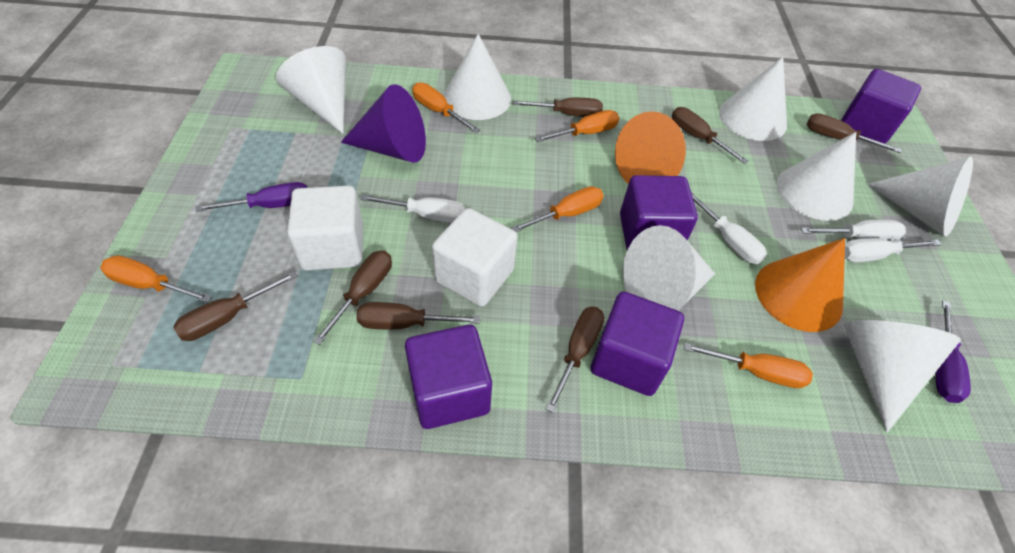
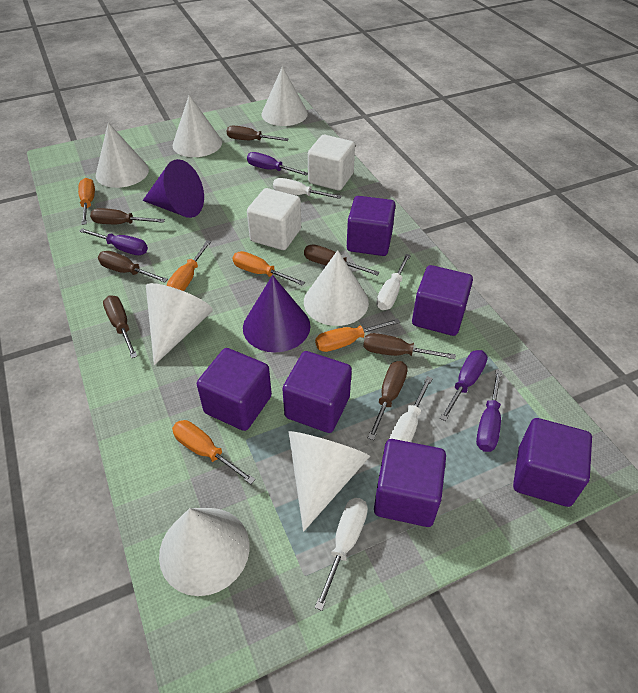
orange cone: [615,111,686,184] [755,238,845,332] = 2 -> none = 0
purple cone: [341,84,426,163] = 1 -> [143,159,204,218] [243,275,310,352] = 2
purple cube: [405,324,492,429] [591,291,684,396] [620,175,698,250] [841,69,921,144] = 4 -> [197,348,272,431] [282,351,352,433] [347,196,396,256] [374,439,446,527] [412,265,473,336] [513,418,592,507] = 6
purple screwdriver: [196,182,307,212] [935,301,971,403] = 2 -> [79,228,148,255] [247,152,308,176] [440,350,487,421] [476,370,502,452] = 4

